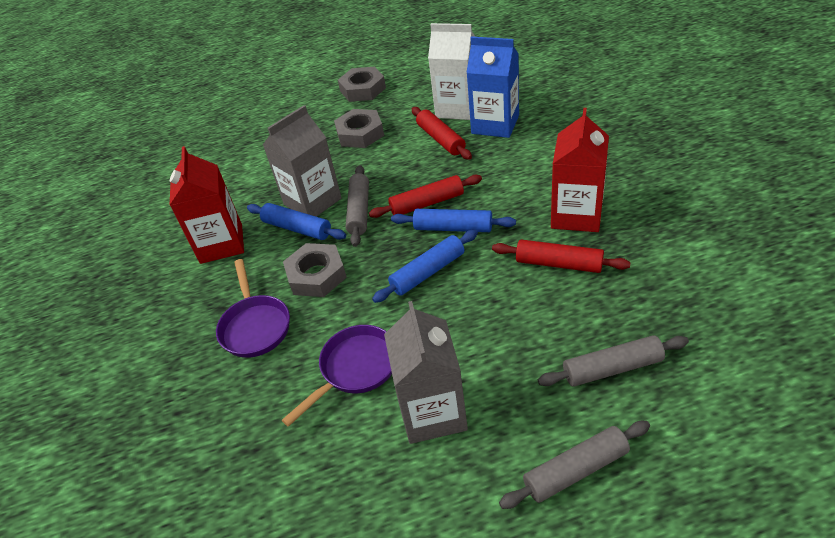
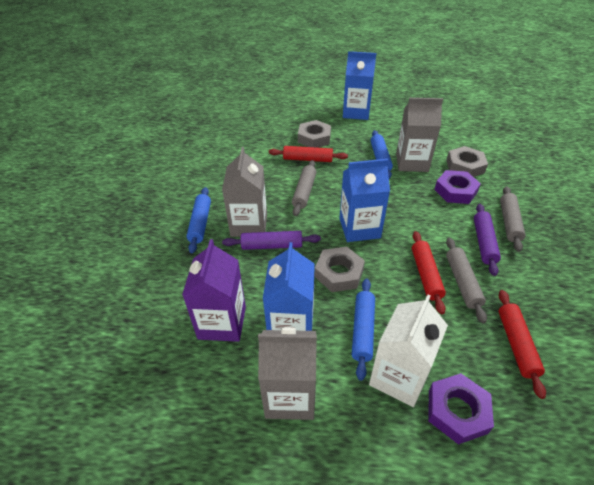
blue carton: [466,36,519,138] = 1 -> [263,242,315,331] [339,159,390,242] [343,51,376,120] = 3
grey carton: [263,105,342,217] [384,301,468,444] = 2 -> [222,147,267,237] [258,327,317,420] [396,98,443,172] = 3
purple carton: none = 0 -> [182,239,246,342] = 1
purple nut: none = 0 -> [428,373,494,445] [434,170,481,204] = 2
purple pan: [216,259,290,358] [282,325,392,427] = 2 -> none = 0
purple rolling pin: none = 0 -> [222,231,321,250] [474,204,501,276] = 2
red carton: [170,146,244,264] [551,108,609,232] = 2 -> none = 0

